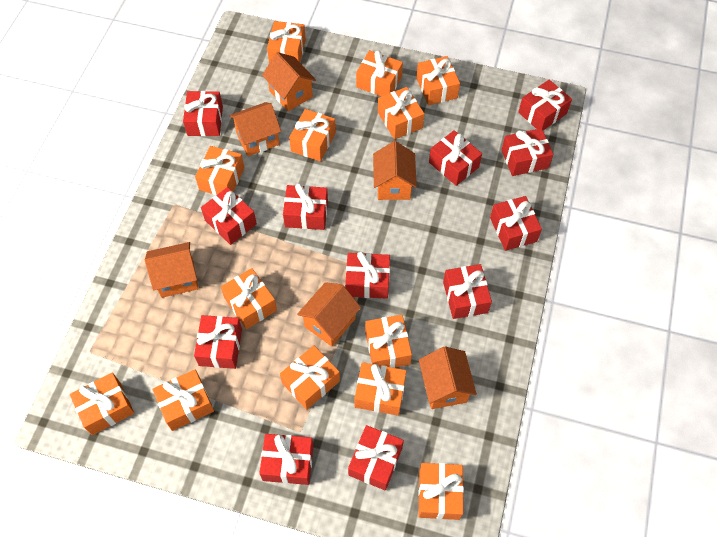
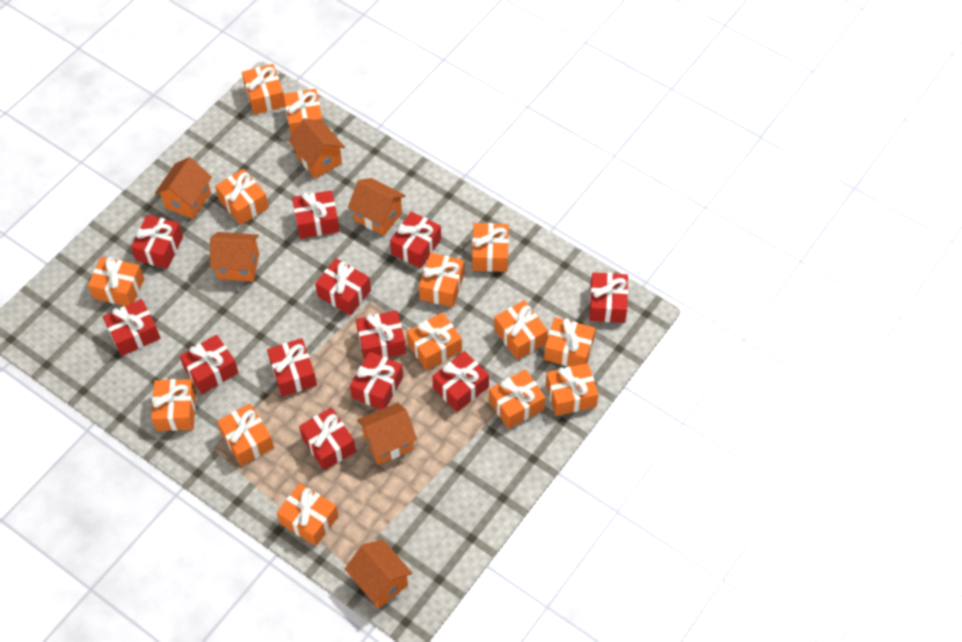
orange gift: [70,373,134,435] [153,369,214,431] [195,146,245,195] [221,268,277,329] [267,21,306,63] [280,345,340,410] [289,109,336,162] [354,362,406,416] [356,50,403,96] [365,315,412,368] [378,87,424,139] [416,56,460,105] [418,463,464,520] = 13 -> [88,257,145,306] [151,379,196,431] [215,169,269,225] [217,404,274,466] [242,64,285,115] [277,483,338,546] [284,89,323,136] [407,312,462,371] [419,253,464,307] [472,223,509,272] [489,369,546,429] [494,300,548,360] [544,317,595,367] [546,363,599,416] = 14

